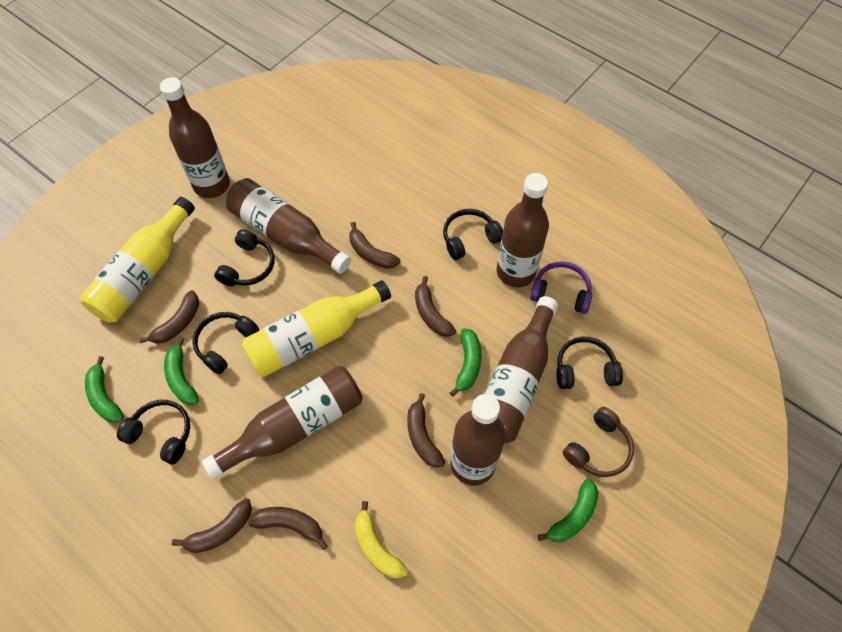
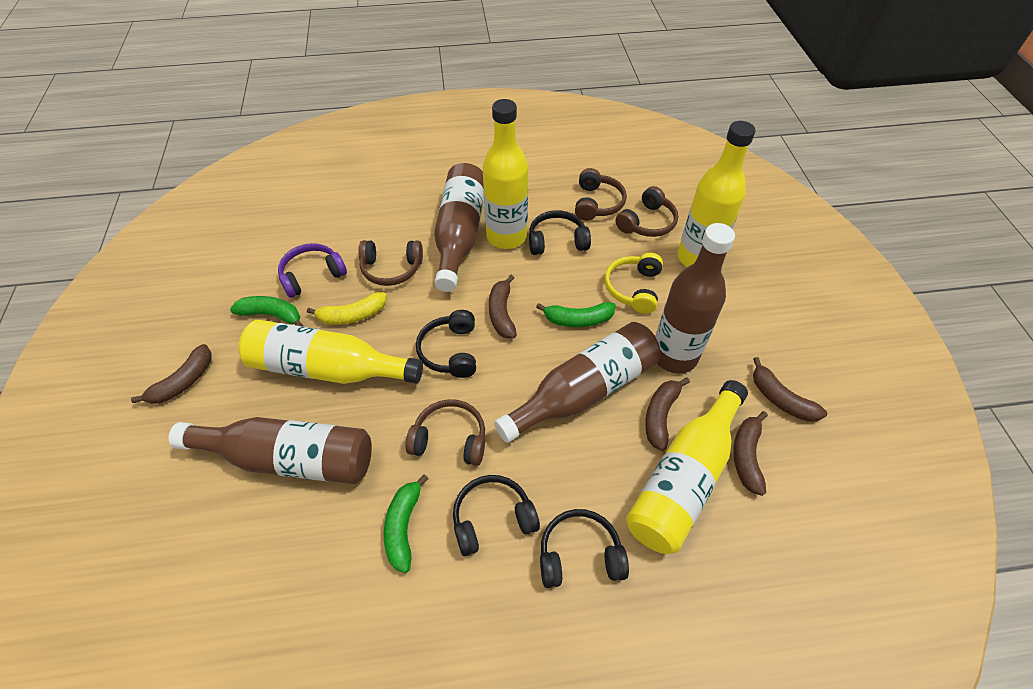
black headphones: [117,400,190,464] [192,312,259,374] [214,229,275,286] [443,209,503,260] [556,337,623,389] = 5 -> [416,310,476,378] [453,475,540,556] [529,210,591,255] [540,509,629,588] = 4
brown banana: [139,290,199,344] [172,498,252,553] [248,507,327,550] [349,222,400,269] [407,393,445,468] [415,276,456,337] = 6 -> [131,344,212,404] [489,275,517,338] [645,378,690,451] [733,411,768,496] [753,357,827,422] = 5
brown bottle: [160,77,230,198] [202,366,363,480] [226,178,351,274] [450,394,506,486] [485,296,558,443] [497,173,549,287] = 6 -> [169,417,372,484] [434,163,484,292] [494,322,660,443] [656,223,735,373] = 4
brown headphones: [563,407,634,477] = 1 -> [358,240,423,286] [405,399,485,466] [575,168,627,221] [615,186,678,237] = 4
green banana: [85,356,124,423] [164,337,199,405] [450,328,481,397] [538,478,598,542] = 4 -> [230,296,303,326] [384,474,428,573] [536,302,616,327] = 3
yellow bottle: [80,197,195,323] [242,280,391,377] = 2 -> [239,320,423,384] [483,99,528,249] [626,380,748,554] [677,121,756,267] = 4
yellow headphones: none = 0 -> [605,253,663,314] = 1

